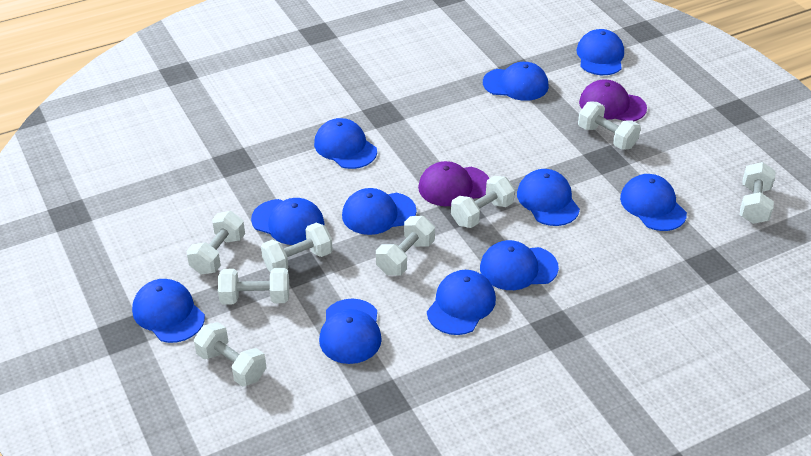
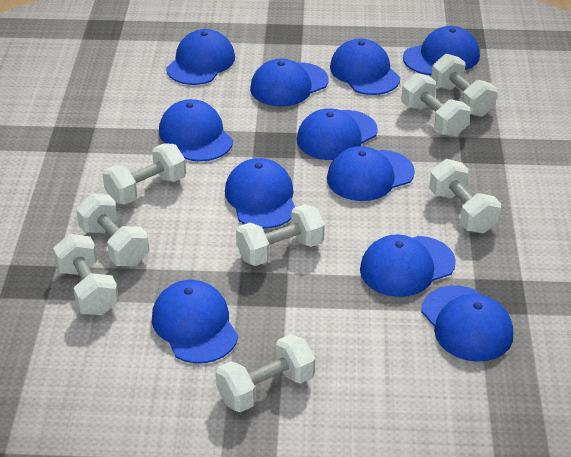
purple cap: [418,161,489,206] [579,80,647,121] = 2 -> none = 0

